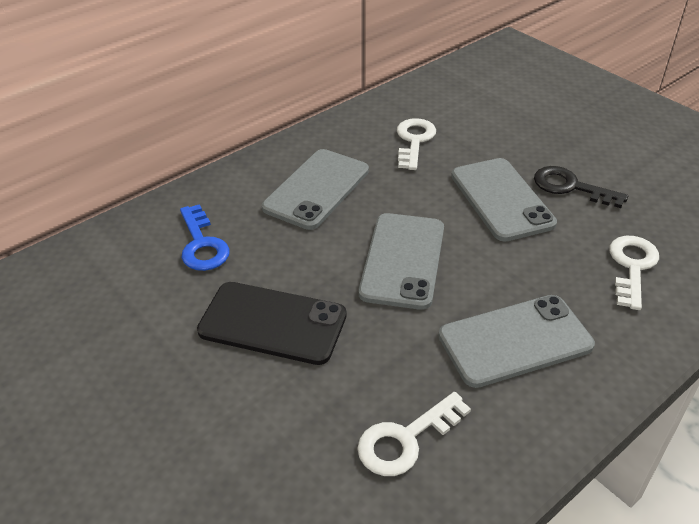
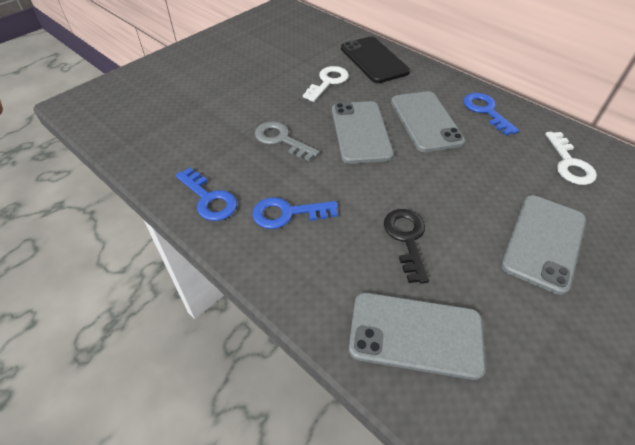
blue key: [180,204,230,271] = 1 -> [176,168,237,221] [252,197,338,229] [464,93,519,135] = 3
grey key: none = 0 -> [255,121,320,161] = 1
white key: [357,392,471,476] [397,118,436,170] [609,236,659,310] = 3 -> [303,66,349,102] [545,132,597,185] = 2

